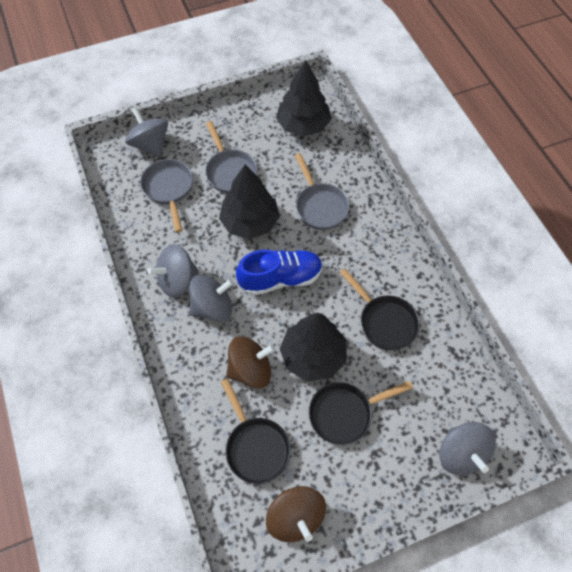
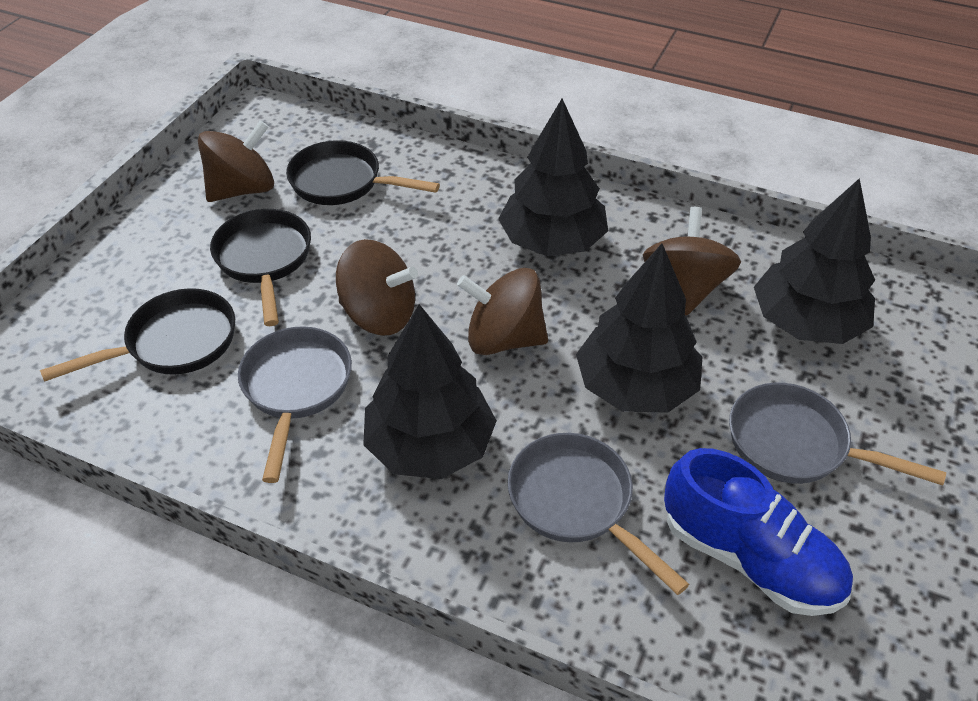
black tree: [219,165,280,239] [276,60,331,137] [280,313,347,382] = 3 -> [363,304,497,479] [498,99,608,256] [576,244,702,413] [754,178,875,344] = 4
brown spinning top: [226,336,275,388] [266,486,326,542] = 2 -> [198,120,274,202] [336,239,418,335] [457,268,548,355] [643,207,741,316] = 4
grey spinning top: [125,107,168,158] [147,244,199,298] [189,275,234,322] [439,422,496,476] = 4 -> none = 0

